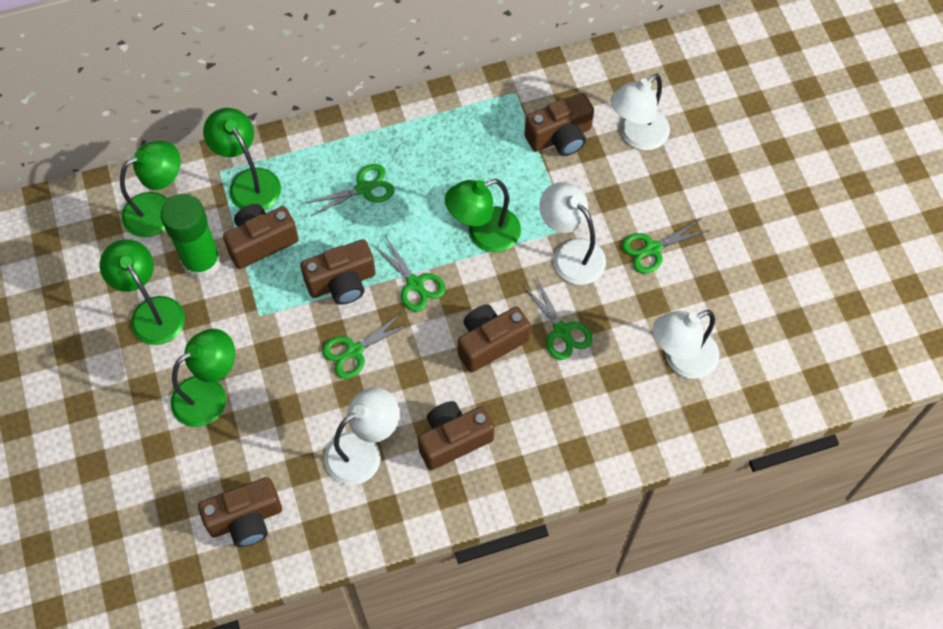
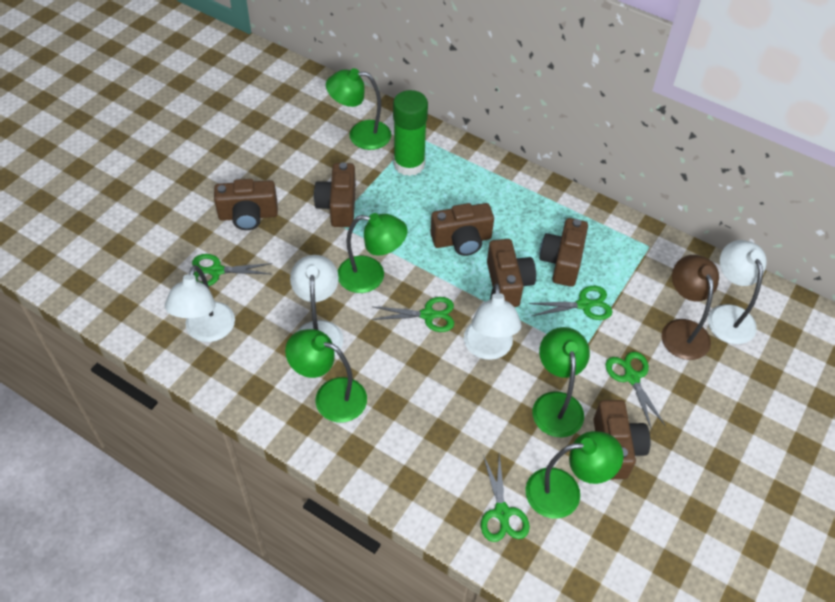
brown lamp: none = 0 -> [661,255,719,360] = 1

